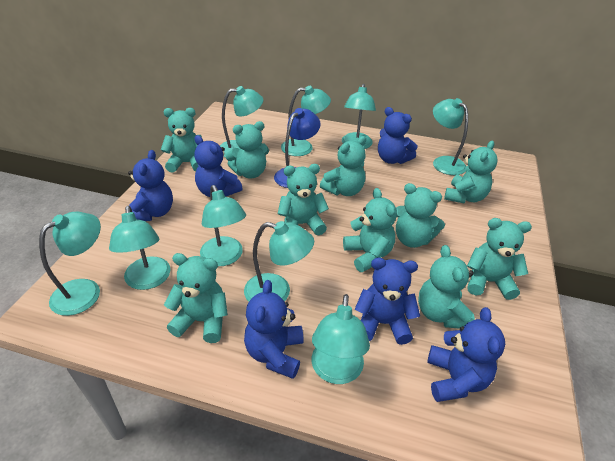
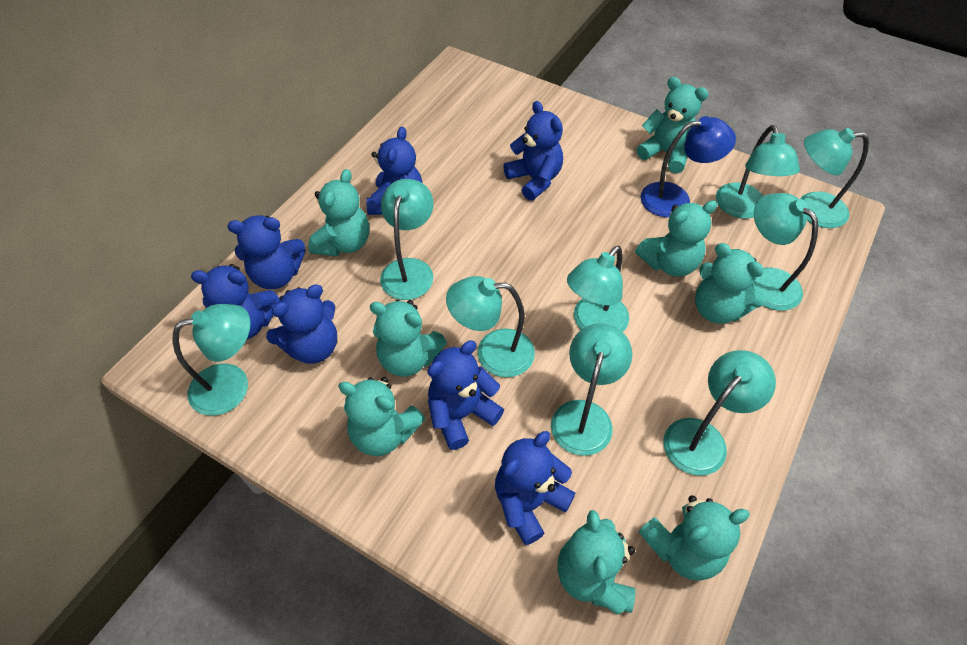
blue teddy bear: [128,150,173,221] [194,135,243,197] [244,280,304,379] [355,258,420,345] [378,107,418,164] [427,307,505,402] = 6 -> [191,264,280,340] [227,215,305,289] [266,284,337,364] [367,127,423,215] [428,340,504,450] [495,431,575,545] [503,101,563,201] = 7
turquoise teddy bear: [161,108,202,173] [164,253,228,343] [225,121,269,179] [278,164,329,235] [320,136,366,196] [343,188,397,272] [396,183,445,248] [418,245,475,329] [444,141,498,203] [467,218,532,300] = 10 -> [308,169,369,257] [338,377,425,456] [370,300,447,377] [557,510,635,614] [635,200,718,276] [637,77,709,173] [638,495,750,581] [695,243,765,324] = 8

